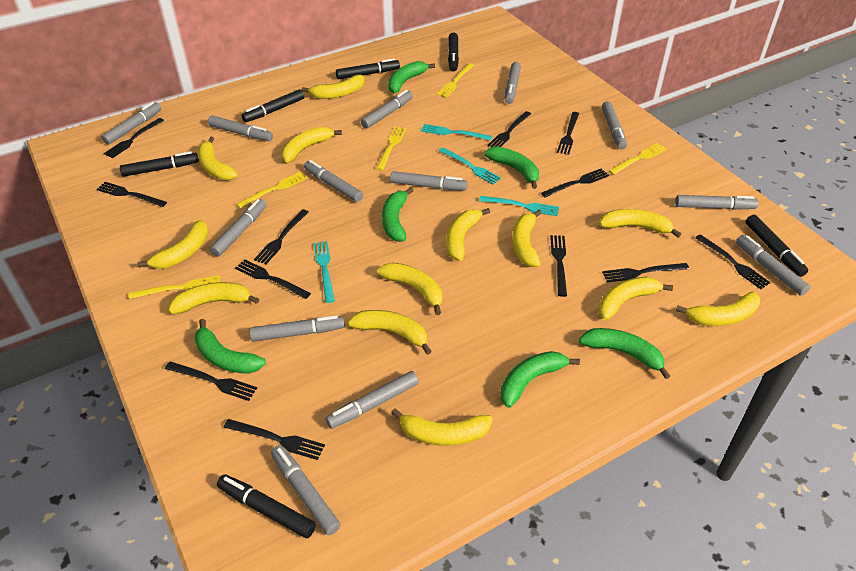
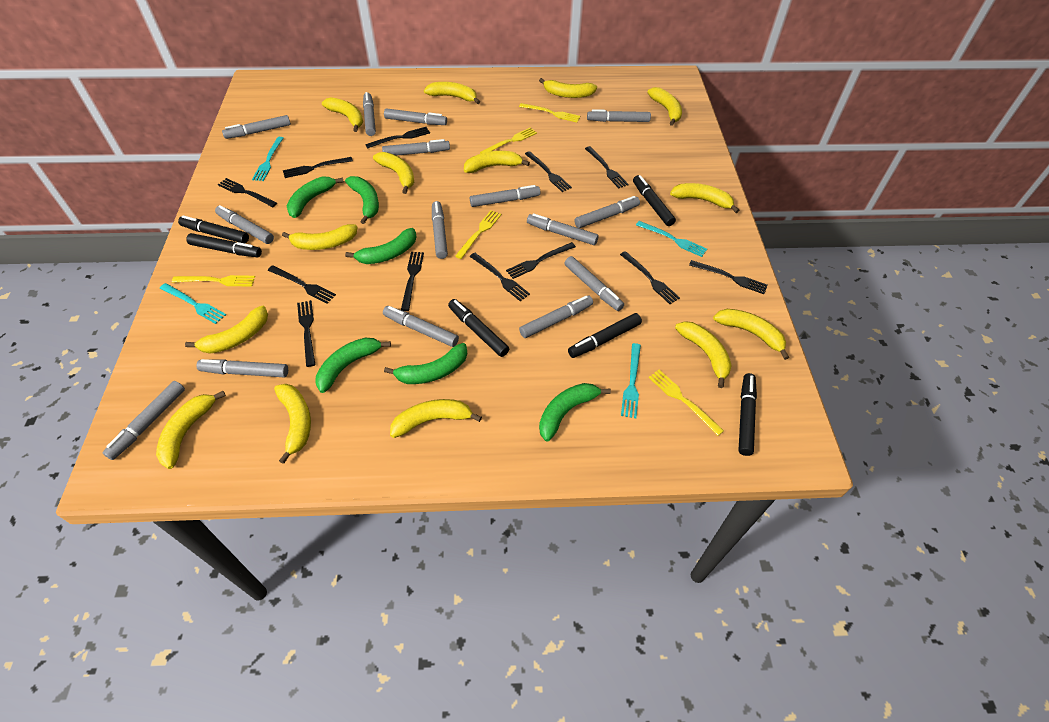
grey marker: [101,102,161,145] [208,115,273,141] [210,199,267,257] [249,315,345,342] [271,445,341,535] [304,160,363,202] [326,371,419,429] [361,90,413,129] [390,171,467,191] [505,62,521,104] [602,101,627,149] [675,195,758,210] [736,235,810,296] = 13 -> [103,381,185,460] [197,359,288,377] [215,205,274,244] [222,115,291,139] [363,92,376,136] [382,139,450,156] [383,306,459,347] [384,108,447,125] [432,201,448,259] [470,185,541,207] [519,295,593,338] [527,213,598,245] [564,256,624,311] [574,196,640,228] [587,109,651,122] = 15
yellow banana: [138,220,208,269] [168,282,259,314] [198,136,238,180] [282,127,342,163] [302,75,365,99] [348,310,432,355] [377,263,442,315] [391,408,493,446] [446,208,490,261] [512,210,542,267] [598,277,673,320] [599,209,681,238] [676,292,760,326] = 13 -> [156,391,226,469] [185,306,268,354] [274,384,311,464] [282,224,358,250] [322,97,363,132] [373,152,414,194] [390,399,482,438] [424,82,480,104] [464,151,530,173] [539,78,597,98] [647,87,682,126] [670,183,739,213] [675,321,732,388] [713,309,789,360] = 14

